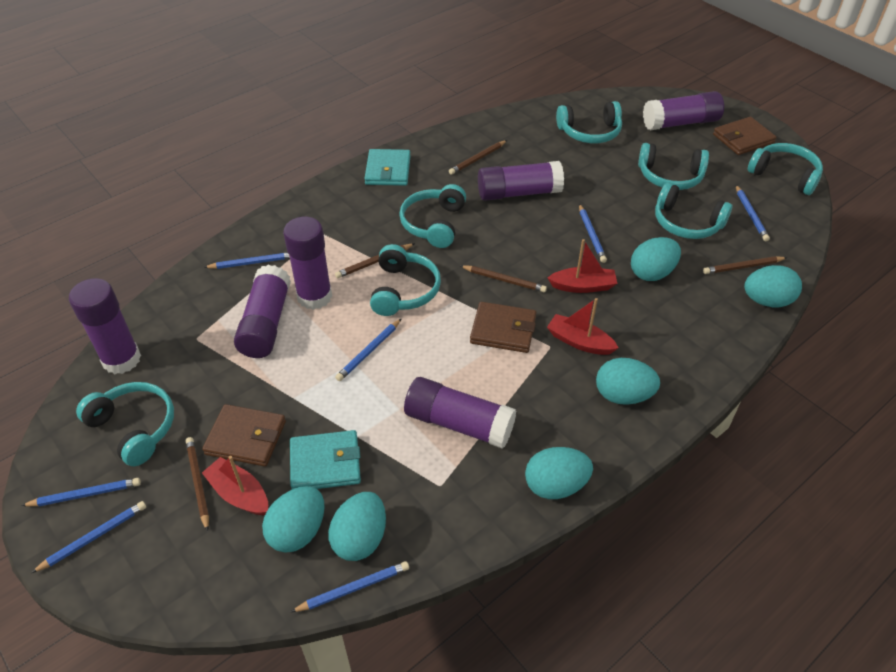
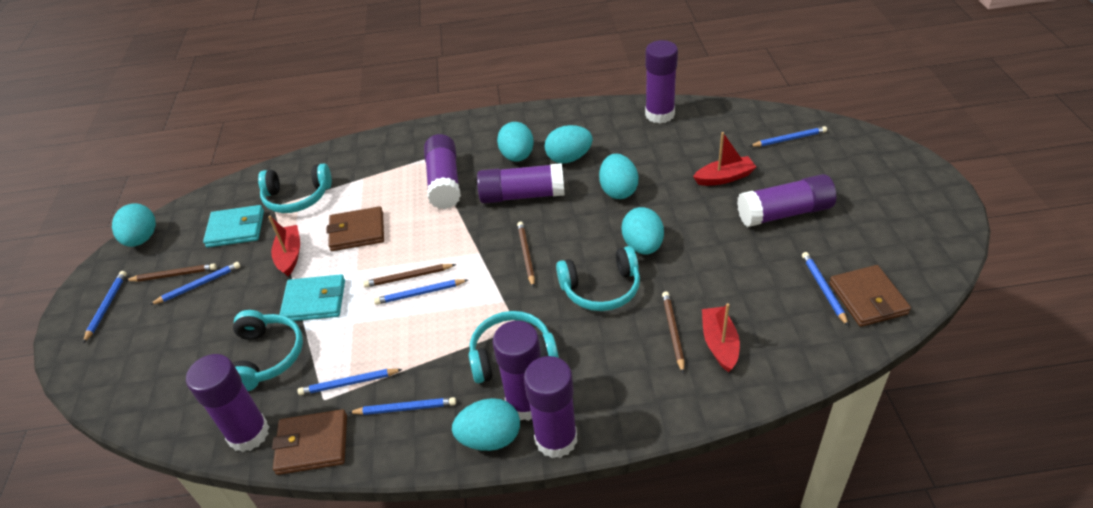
brown pencil: [186,437,209,532] [335,243,415,278] [449,140,507,175] [461,265,547,292] [703,256,787,274] = 5 -> [125,263,217,282] [363,264,456,288] [517,222,535,288] [662,291,684,374] = 4
purple glue stick: [69,278,141,374] [234,265,291,358] [283,217,332,310] [404,377,516,449] [478,161,564,201] [643,91,724,130] = 6 -> [186,354,269,452] [424,134,461,209] [477,163,565,204] [492,321,541,421] [524,356,577,458] [645,40,678,124] [737,174,836,227] = 7
turquoise headphones: [76,382,174,466] [370,244,441,316] [399,184,466,248] [556,101,622,143] [638,143,709,190] [655,183,732,239] [748,143,823,195] = 7 -> [233,310,303,391] [258,163,332,213] [468,311,559,383] [556,246,640,311] = 4

